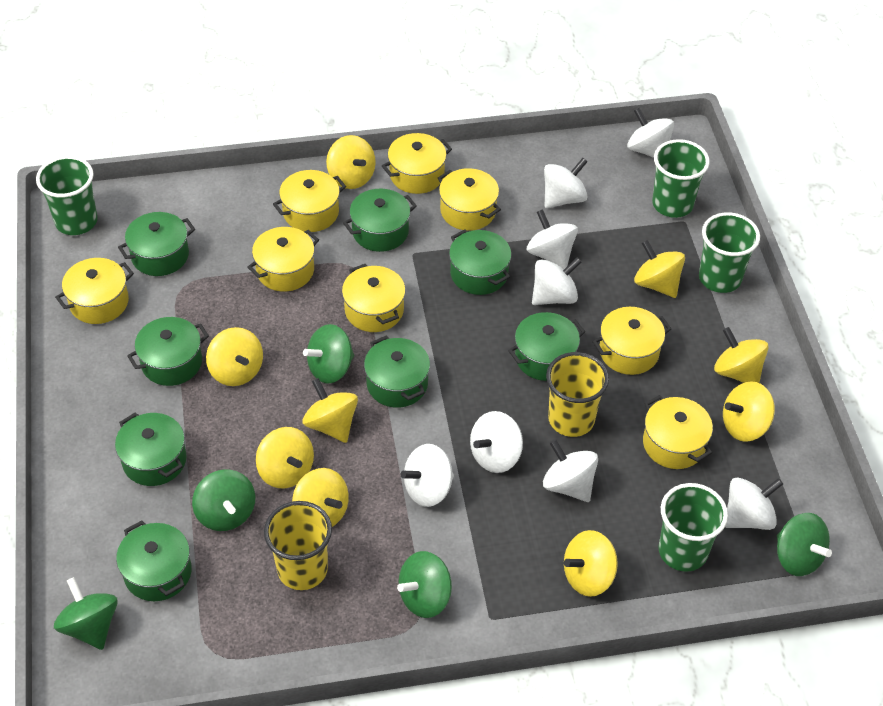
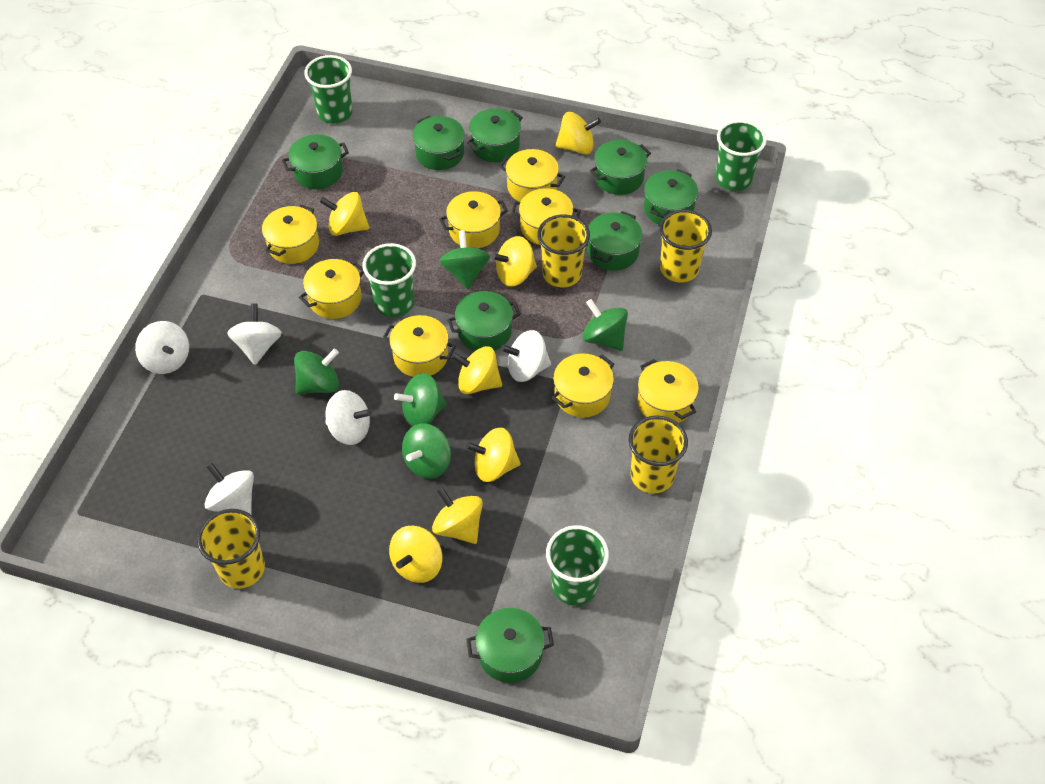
white spinning top: [401,444,454,507] [470,411,523,473] [527,209,578,269] [532,257,582,305] [543,439,598,502] [544,158,588,208] [627,108,674,158] [725,477,783,530] = 8 -> [135,321,189,374] [204,463,254,514] [228,303,282,365] [325,390,372,445] [501,330,551,382] = 5
yellow cup: [264,501,332,590] [546,352,609,437] = 2 -> [197,509,265,589] [537,214,590,288] [628,415,688,494] [659,210,712,283] = 4
yellow spinning top: [206,327,263,386] [256,427,314,488] [292,468,349,527] [303,378,358,443] [326,135,376,189] [564,530,618,597] [634,240,685,298] [714,327,769,383] [723,381,775,442] = 9 -> [320,192,369,236] [389,526,442,583] [432,487,483,544] [451,346,502,394] [466,428,521,482] [491,236,537,286] [555,112,601,155] = 7

